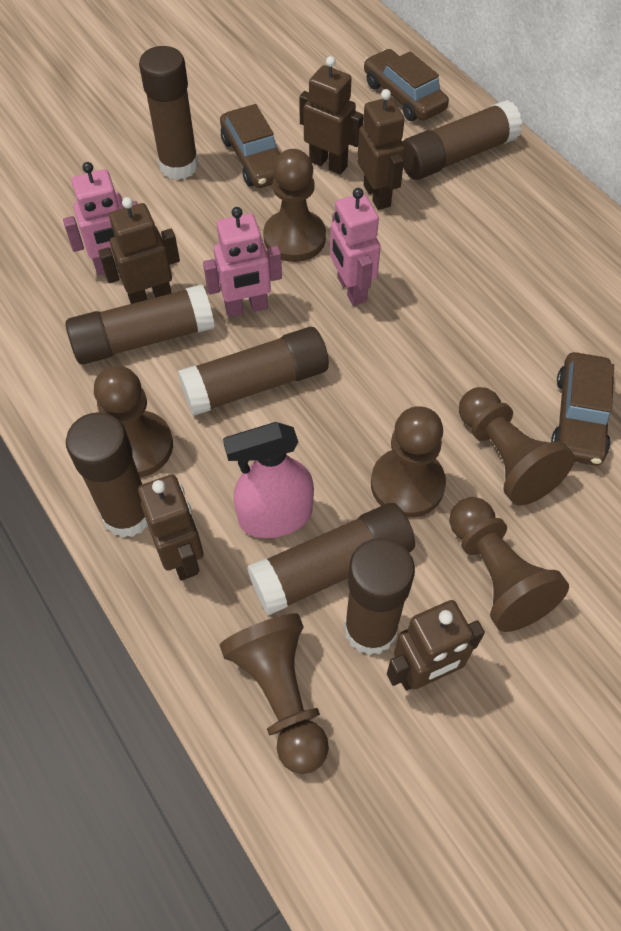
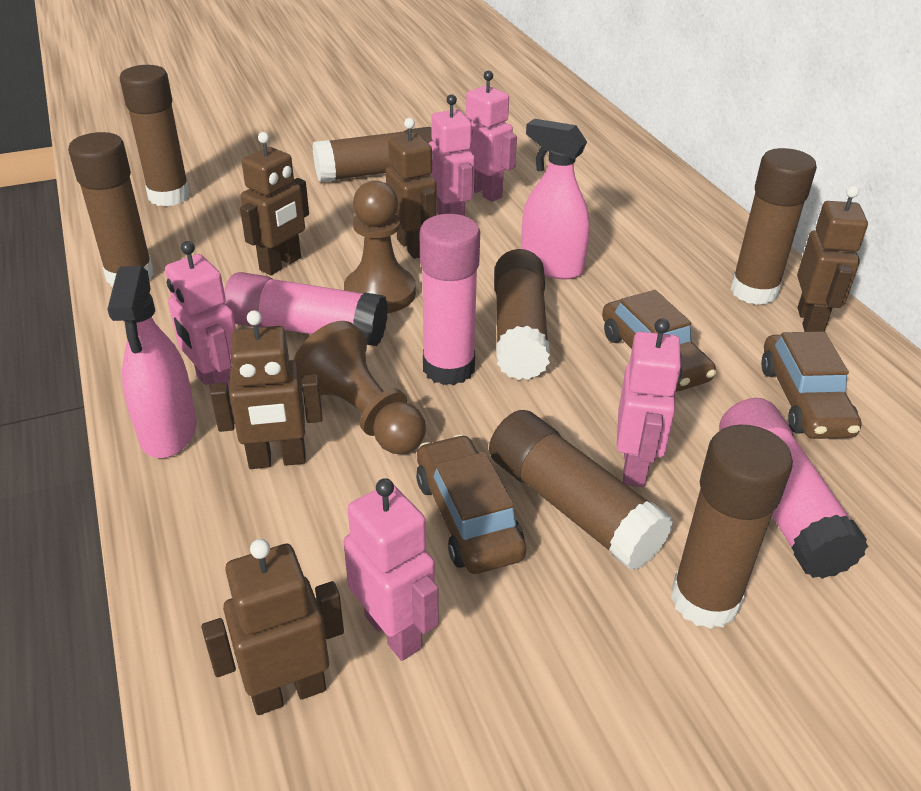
brown pawn: [94,366,173,477] [220,613,329,774] [263,149,326,262] [371,406,446,518] [449,497,569,632] [459,387,575,505] = 6 -> [293,321,426,454] [344,181,416,313] = 2
pink glue stick: none = 0 -> [224,272,388,346] [419,214,480,385] [719,398,868,579] = 3
pink robot: [63,162,138,275] [203,207,282,317] [330,188,381,306] = 3 -> [165,241,236,390] [343,478,439,661] [429,94,475,216] [465,71,517,202] [617,319,682,487] = 5
pink spray bottle: [223,422,314,538] = 1 -> [107,266,197,458] [521,119,590,279] = 2

